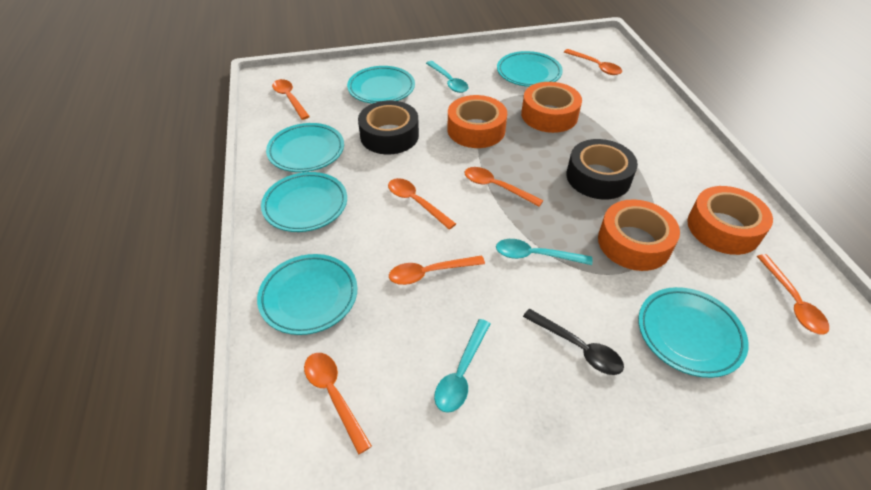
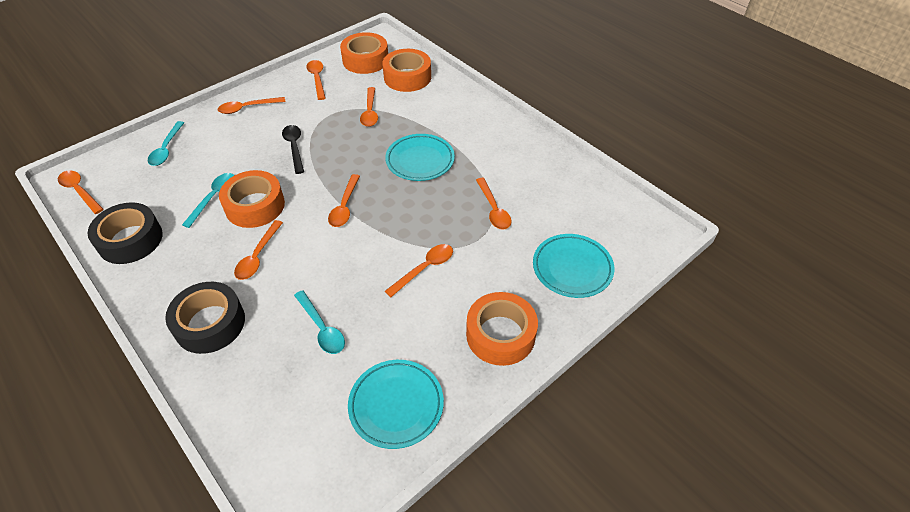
orange spoon: [272,79,310,120] [304,353,372,455] [388,178,456,230] [389,255,485,285] [464,167,544,207] [564,49,622,75] [757,254,829,335] = 7 -> [58,170,104,214] [218,97,286,114] [234,220,283,280] [307,60,326,100] [328,174,360,227] [360,87,378,127] [385,244,453,297] [476,178,511,229] = 8
turquoise plate: [257,254,357,335] [261,172,347,232] [266,123,344,172] [347,66,415,104] [497,51,563,87] [638,287,749,378] = 6 -> [348,360,444,449] [385,134,455,181] [533,234,614,298] = 3

